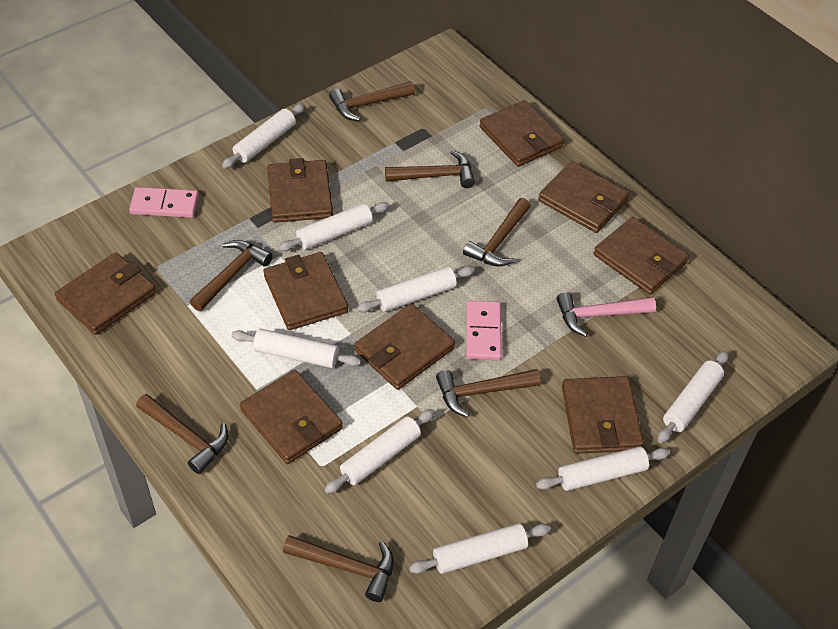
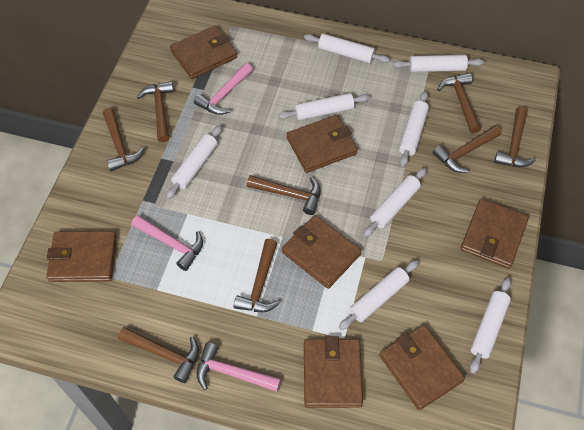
brown hammer: [136,394,228,474] [190,240,273,311] [283,535,394,602] [329,81,415,121] [385,150,475,188] [436,369,541,418] [463,198,531,267] = 7 -> [103,108,145,171] [118,327,199,383] [137,81,174,143] [234,239,280,312] [247,175,321,215] [433,125,501,173] [437,73,481,134] [494,107,536,167] = 8
brown wallet: [55,252,156,335] [240,370,343,464] [264,252,348,330] [267,158,333,223] [354,304,455,390] [480,100,564,167] [538,161,629,233] [562,376,644,454] [593,217,689,295] = 9 -> [46,231,117,282] [170,25,237,79] [282,215,362,289] [287,115,358,173] [304,336,363,408] [379,325,465,410] [460,198,529,269] = 7
pink domino: [129,187,199,218] [466,301,502,360] = 2 -> none = 0
pink hammer: [557,292,656,337] = 1 -> [131,215,203,271] [194,63,253,115] [197,342,281,392] = 3

